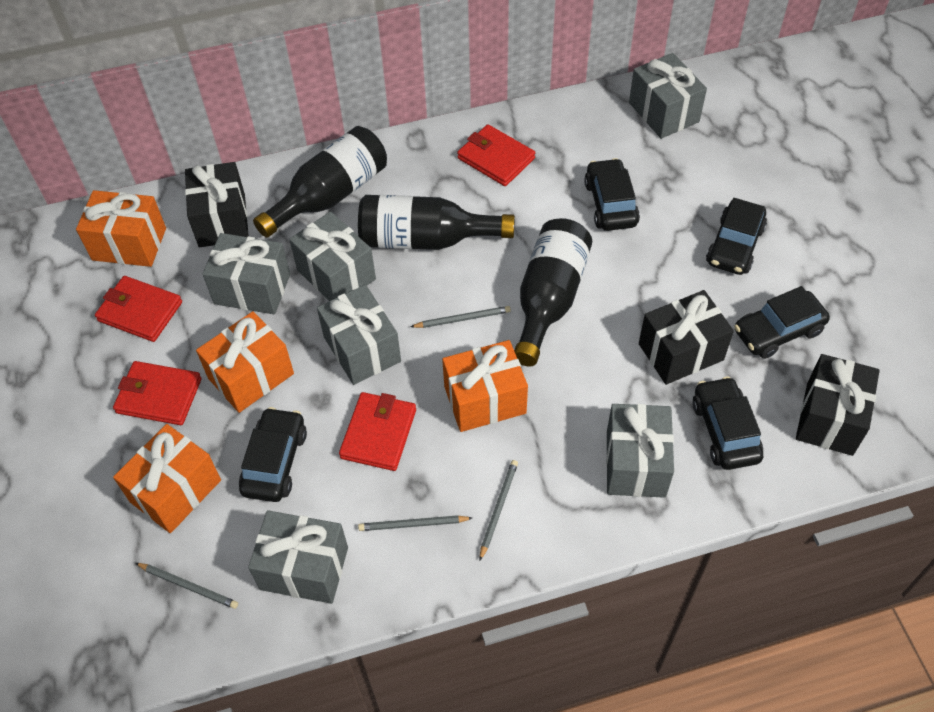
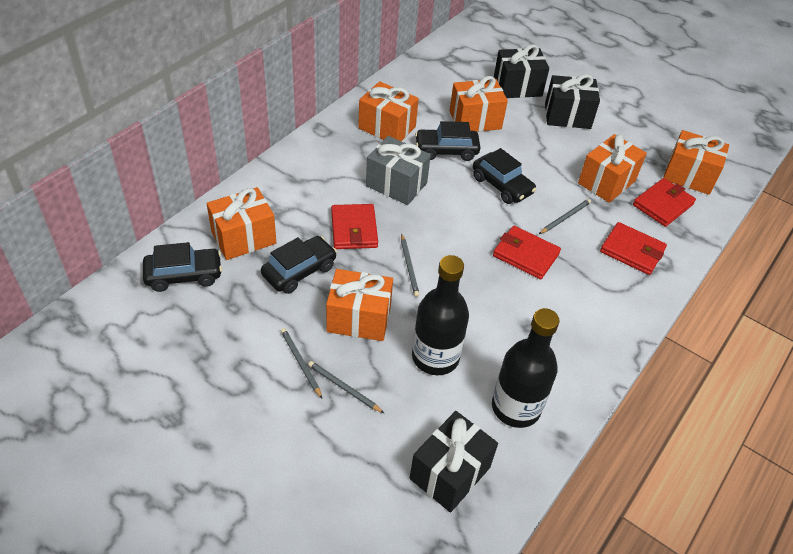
black bottle: [253,126,387,238] [358,195,515,250] [514,218,592,366] = 3 -> [412,255,469,375] [492,308,559,428] = 2
black car: [239,407,307,502] [584,158,640,231] [692,376,763,470] [706,198,767,275] [734,286,830,359] = 5 -> [143,242,222,292] [261,236,337,294] [415,121,480,161] [473,148,537,204] = 4
grey gift: [202,233,290,314] [248,510,348,604] [289,211,376,301] [317,285,401,385] [606,404,674,498] [629,53,707,139] = 6 -> [366,136,431,205] = 1
orange gift: [76,190,166,267] [113,424,221,533] [196,311,294,413] [442,340,528,432] = 4 -> [207,187,276,260] [326,269,393,341] [358,81,419,141] [450,76,508,132] [578,134,647,203] [663,130,729,195] = 6

